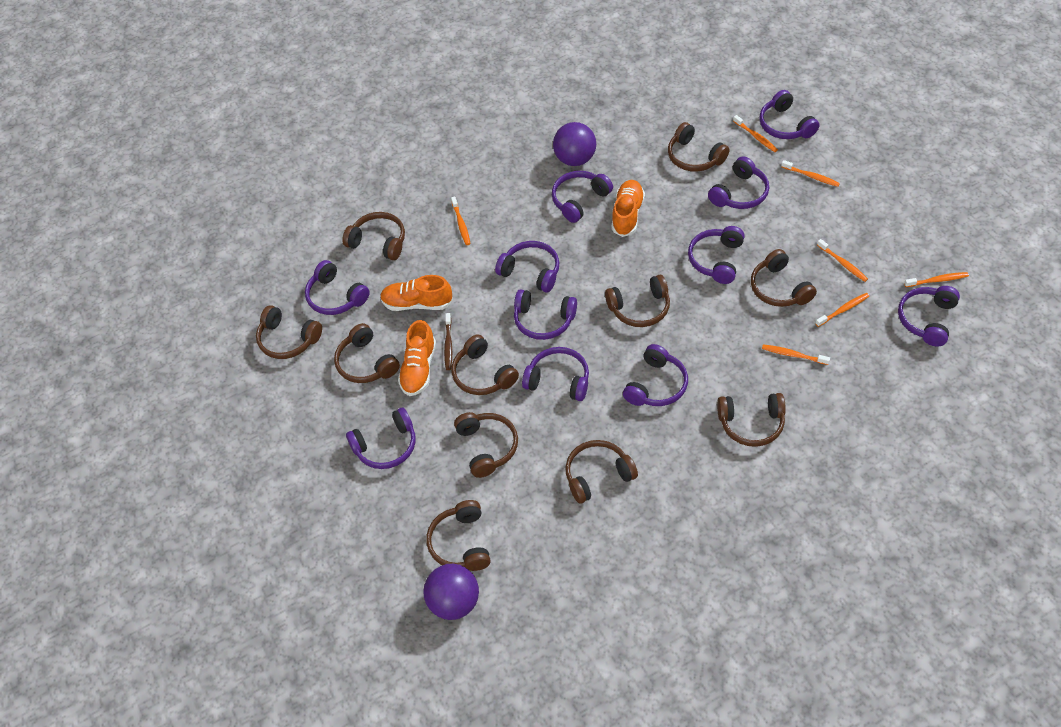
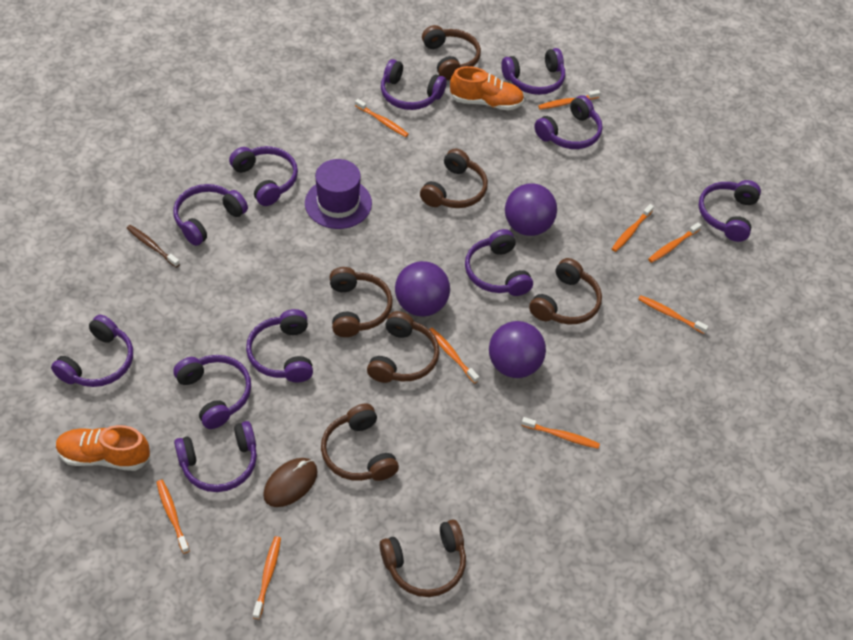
brown headphones: [256,305,322,359] [334,323,400,383] [342,212,405,260] [427,500,491,571] [452,334,519,395] [454,412,518,478] [565,440,638,504] [605,275,670,327] [668,122,730,172] [717,393,786,447] [751,249,817,307] = 11 -> [321,403,399,481] [330,267,393,337] [367,311,439,383] [380,519,466,597] [420,149,488,208] [422,25,481,80] [529,258,602,325] = 7
brown mouse: none = 0 -> [263,458,318,507] = 1
orange shoe: [380,275,453,311] [398,320,436,396] [611,180,645,237] = 3 -> [56,425,151,471] [450,66,524,110] = 2
orange toothbrush: [451,197,470,245] [733,115,778,152] [762,344,830,365] [781,160,840,187] [815,293,869,327] [817,239,868,282] [904,272,969,287] = 7 -> [156,480,190,554] [253,536,281,619] [355,99,409,137] [429,328,479,384] [521,417,600,449] [538,90,600,109] [612,204,654,252] [638,295,708,334] [648,222,702,263] = 9
purple ball: [423,564,479,620] [553,122,596,166] = 2 -> [395,261,450,317] [489,321,546,378] [505,183,557,236] = 3
purple hat: none = 0 -> [305,159,372,229] = 1

